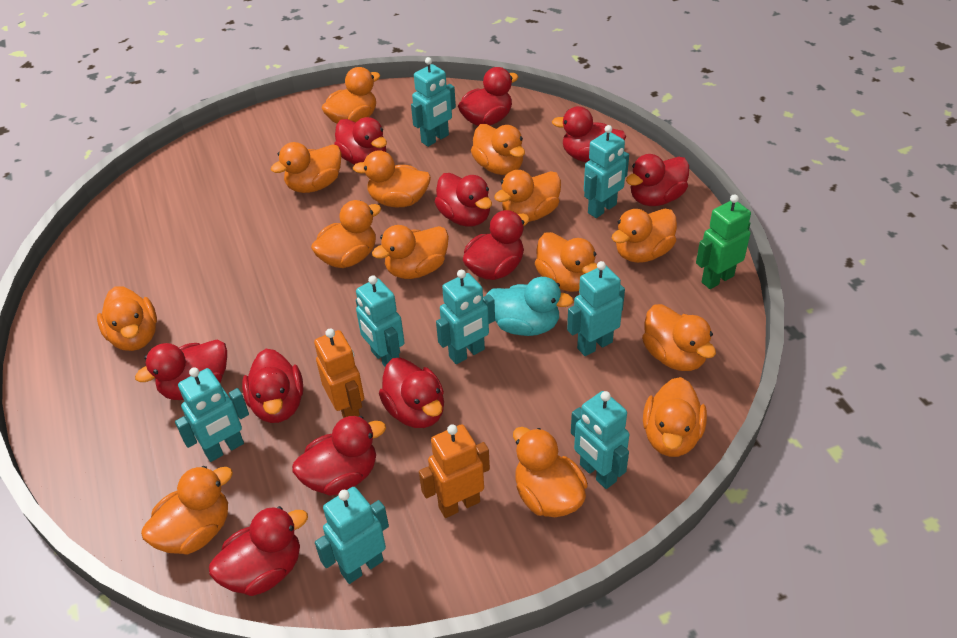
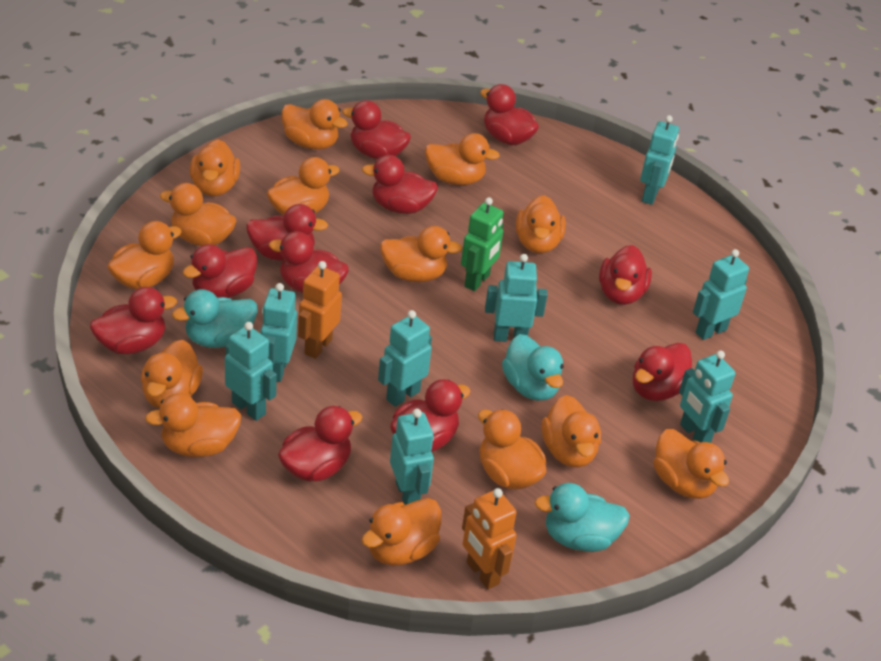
turquoise duck: [486,277,574,336] = 1 -> [172,289,258,348] [502,334,564,401] [535,483,630,552] = 3

